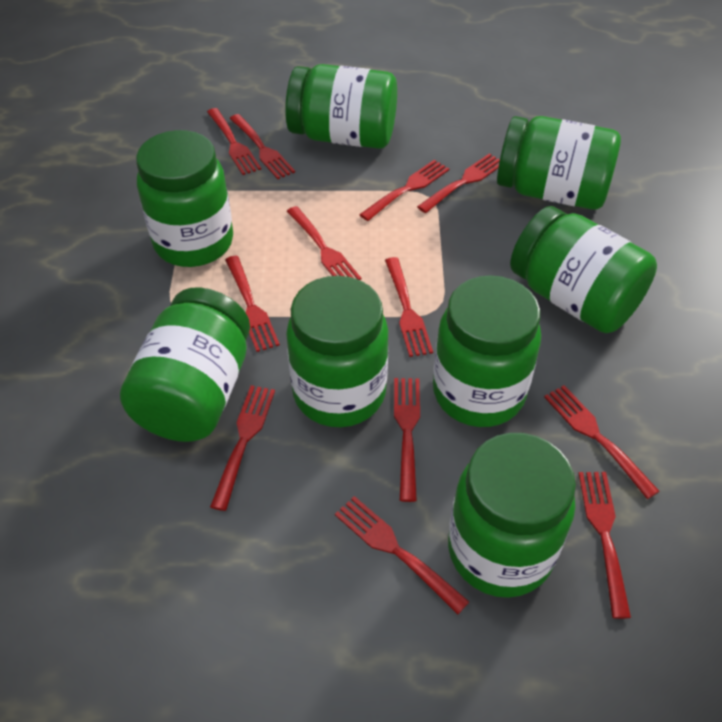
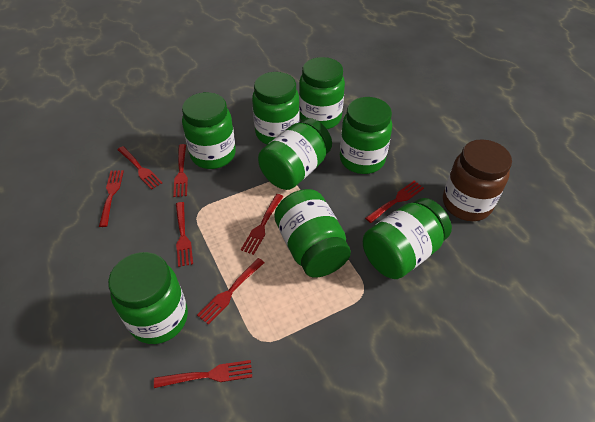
brown jar: none = 0 -> [443,139,512,221] = 1
red fork: [207,108,261,175] [210,385,275,511] [225,256,280,352] [229,114,295,179] [287,206,361,280] [335,496,470,615] [359,160,449,221] [385,257,433,357] [394,378,420,502] [417,153,500,213] [544,385,659,499] [578,472,631,619] = 12 -> [99,170,124,227] [117,146,162,190] [154,360,252,388] [173,144,188,197] [176,202,193,267] [197,258,265,325] [241,194,284,255] [365,181,424,223] = 8

